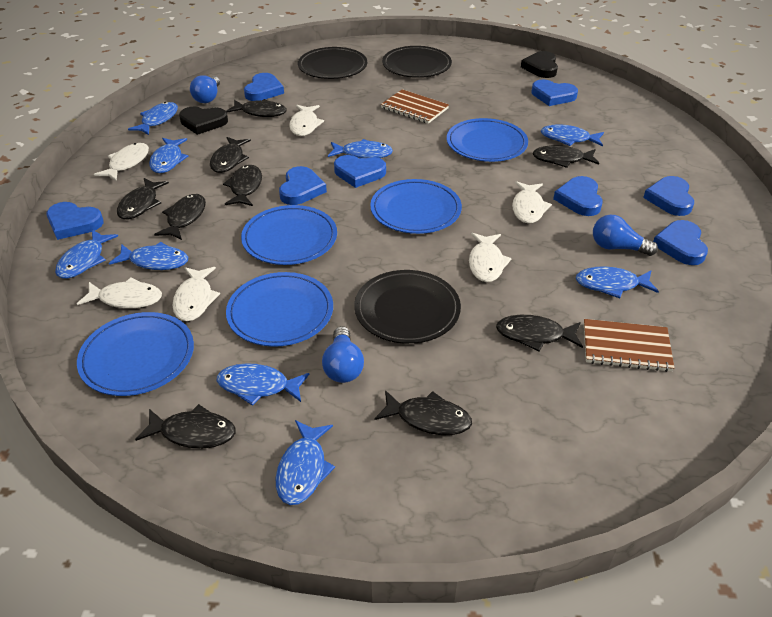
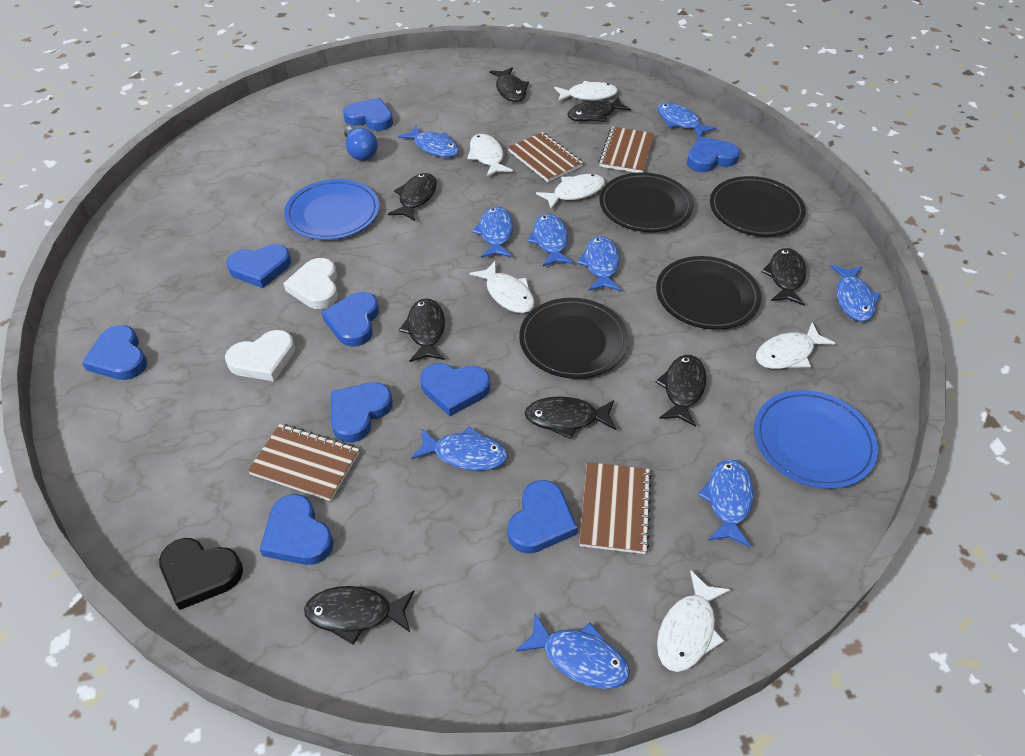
black fish: [117,178,169,219] [135,404,236,448] [154,194,206,240] [210,137,251,173] [223,165,262,206] [226,99,287,117] [375,390,472,435] [496,315,583,351] [532,145,599,168] = 9 -> [304,586,415,645] [388,173,437,221] [399,298,445,362] [489,67,529,102] [525,396,617,439] [567,96,631,122] [655,355,706,427] [761,248,806,306] = 8
black heart: [179,107,228,135] [521,51,558,78] = 2 -> [159,538,243,610] = 1
black plate: [298,47,367,79] [354,270,461,344] [382,46,452,78] = 3 -> [519,298,628,379] [600,172,694,232] [656,256,761,330] [710,176,806,237] = 4
blue heart: [46,202,103,240] [244,73,284,101] [279,166,327,205] [334,155,386,188] [532,80,578,106] [553,176,603,216] [643,176,694,216] [653,220,708,265] = 8 -> [82,325,147,380] [226,244,291,288] [260,494,334,565] [321,292,379,347] [331,382,393,442] [343,98,393,131] [420,363,490,416] [507,480,577,554] [687,137,740,172] = 9
blue light bulb: [190,75,220,103] [322,326,364,383] [593,215,658,256] = 3 -> [344,126,378,160] = 1
blue plate: [77,312,194,396] [226,272,333,347] [241,205,337,265] [370,179,462,234] [447,118,528,162] = 5 -> [284,179,379,240] [754,390,878,489] = 2
brown notebook: [381,89,449,124] [584,319,674,372] = 2 -> [248,424,359,501] [508,132,583,182] [579,462,652,554] [598,127,655,173] = 4
white heart: none = 0 -> [225,330,295,381] [283,258,338,309] = 2

